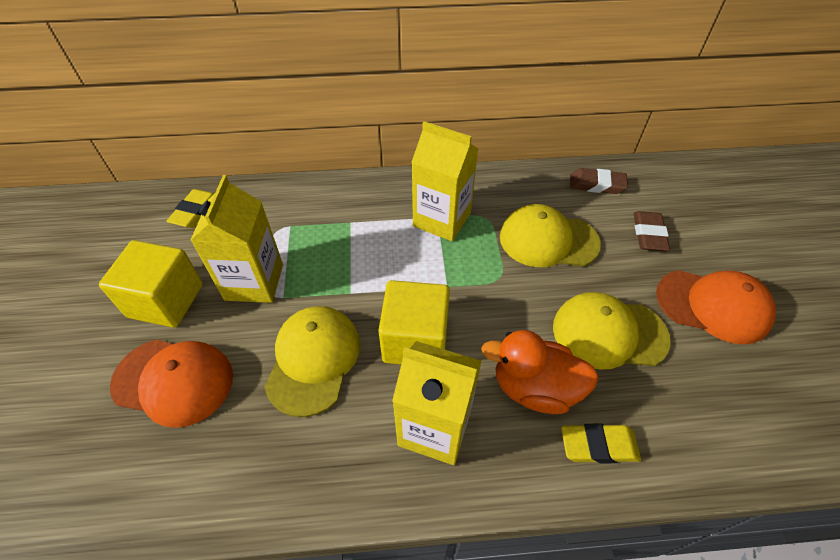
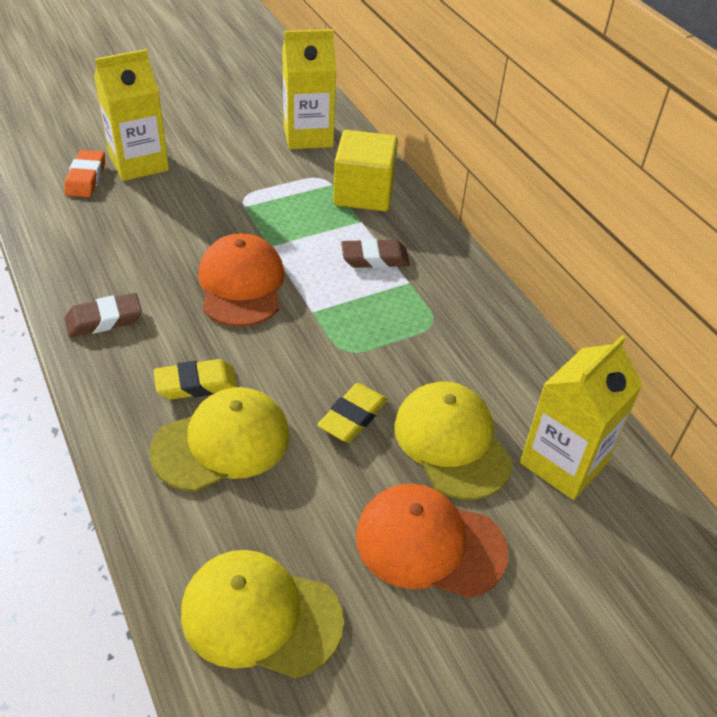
orange duck: [481,330,599,414] = 1 -> none = 0
orange eraser: none = 0 -> [64,150,105,197] = 1
yellow cube: [99,240,203,328] [378,280,450,365] = 2 -> [333,130,398,211] = 1

